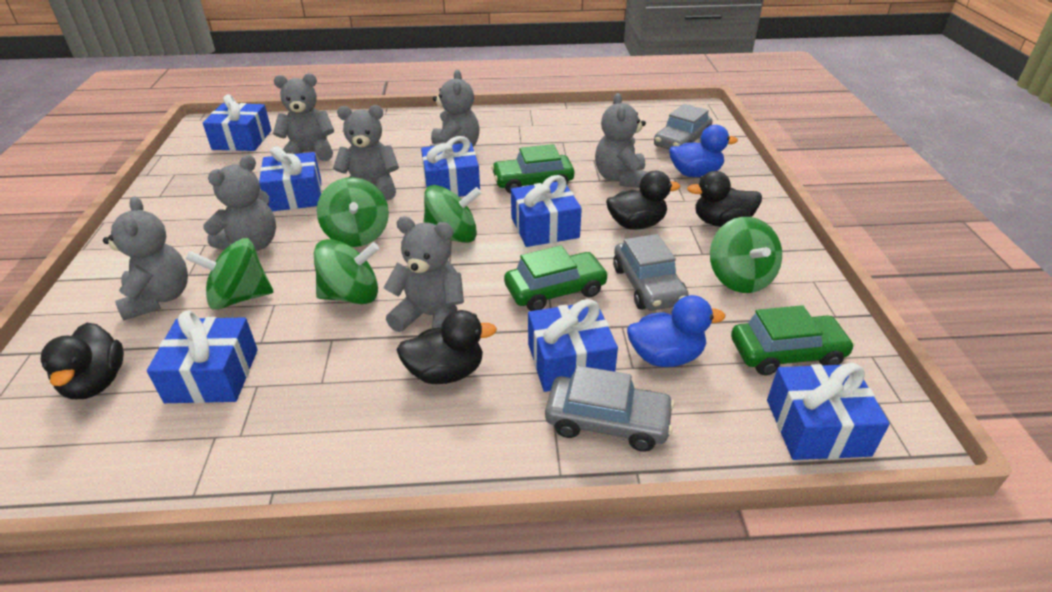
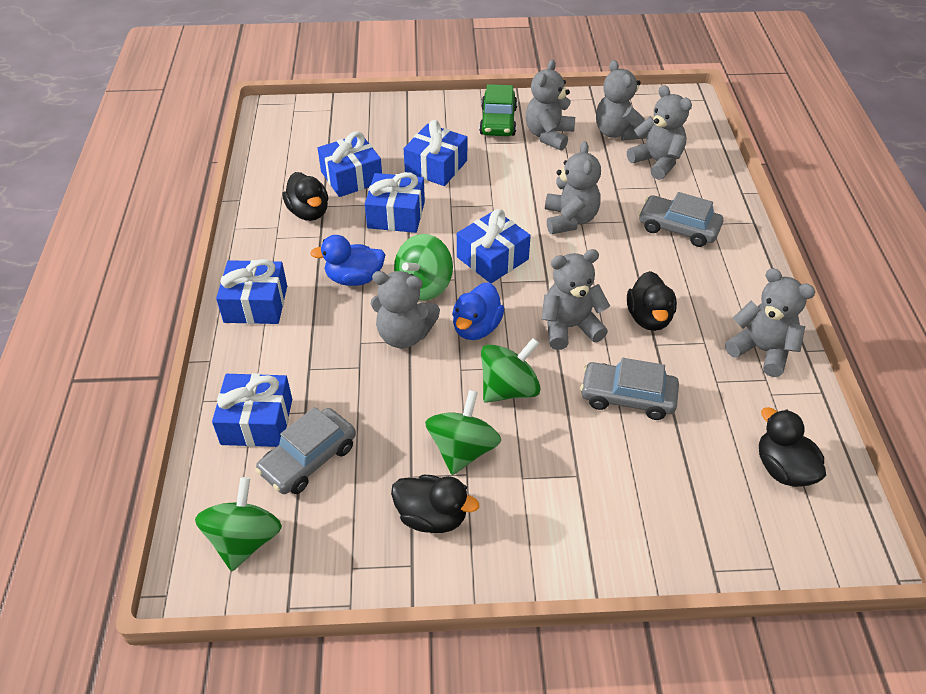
blue gift: [147,310,258,403] [203,94,272,151] [259,146,322,211] [421,136,480,197] [511,175,582,247] [528,299,618,392] [767,363,890,460] = 7 -> [212,373,292,447] [216,259,287,324] [318,131,382,197] [365,172,425,233] [404,120,467,186] [457,209,531,283] = 6
green car: [491,144,574,194] [504,246,609,311] [731,305,855,375] = 3 -> [479,84,517,136] = 1
green spinning top: [186,238,273,310] [314,239,379,304] [317,177,389,247] [423,185,481,243] [710,217,782,293] = 5 -> [195,477,282,571] [394,234,453,301] [425,390,501,475] [481,338,541,403] = 4

